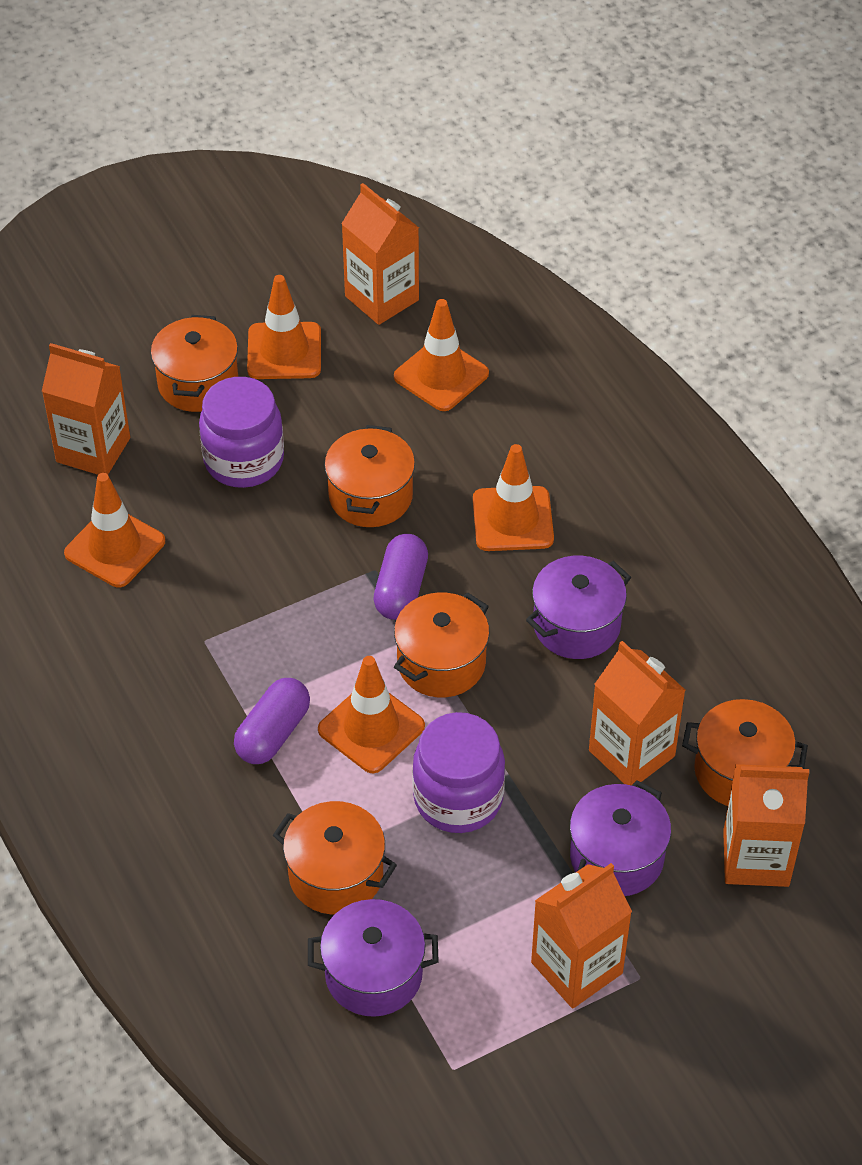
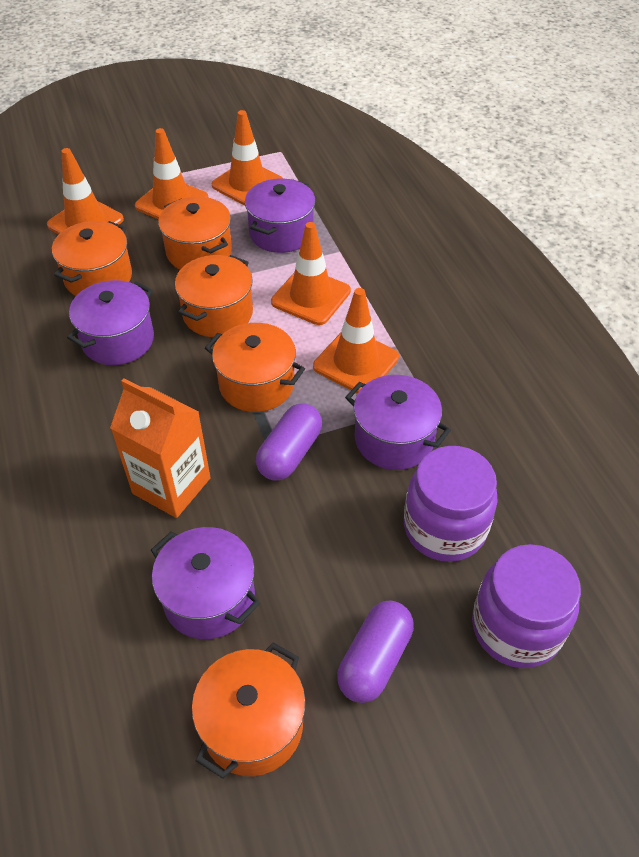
orange carton: [42,343,130,475] [341,183,419,325] [531,863,632,1009] [589,641,685,785] [723,764,809,887] = 5 -> [110,379,211,518] = 1
purple pot: [308,899,439,1017] [526,556,631,659] [570,780,671,896] = 3 -> [67,280,154,365] [151,527,260,639] [245,178,315,253] [345,375,451,470] = 4

